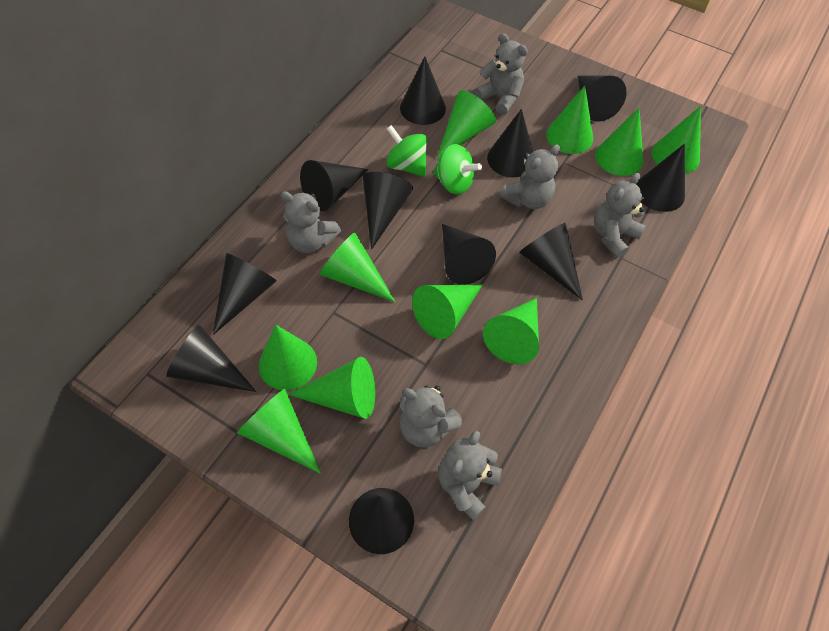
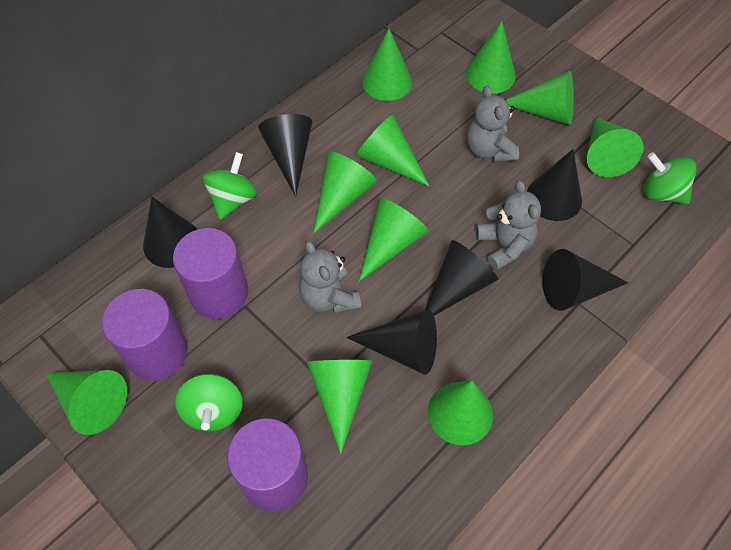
black cone: [166,325,257,392] [213,253,276,335] [300,160,369,211] [349,488,414,554] [363,172,413,250] [400,57,446,125] [442,224,496,285] [487,109,533,177] [519,223,583,301] [578,76,627,122] [636,144,685,212] = 11 -> [143,197,198,268] [258,114,312,197] [346,310,437,375] [425,240,498,316] [527,149,582,221] [543,249,628,311] = 6
green spinning top: [386,125,427,177] [433,144,482,195] = 2 -> [175,374,243,432] [203,152,257,220] [644,152,697,204] = 3
grey teddy bear: [281,192,341,253] [399,385,462,448] [438,431,502,520] [475,33,528,115] [500,145,560,209] [594,173,646,258] = 6 -> [299,241,361,313] [467,86,519,162] [476,180,541,271] = 3
purple cylinder: none = 0 -> [102,289,188,381] [173,228,248,319] [227,418,308,512] = 3

